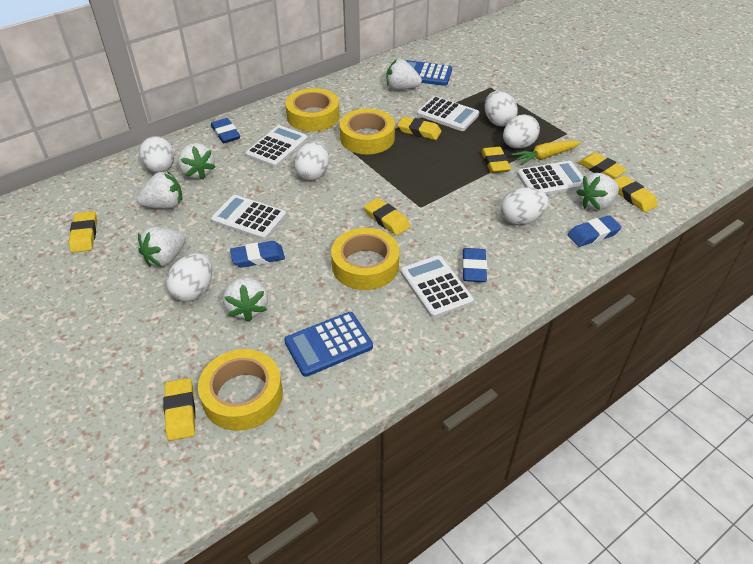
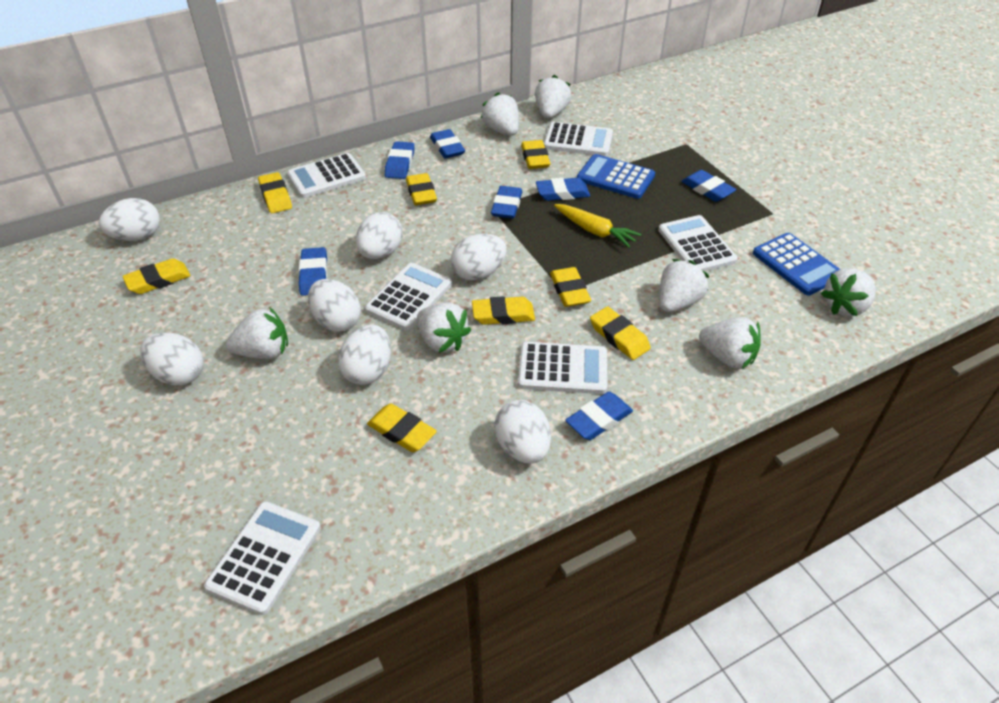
blue eraser: [211,118,240,143] [230,241,285,268] [462,248,487,282] [568,215,622,247] = 4 -> [299,247,327,296] [385,141,415,179] [430,129,465,159] [491,186,522,219] [536,178,590,201] [565,392,633,440] [681,170,736,202] = 7
white calculator: [211,195,286,240] [245,125,308,168] [401,255,474,318] [417,96,480,131] [517,161,583,195] = 5 -> [204,501,321,615] [287,153,366,198] [365,263,452,331] [518,342,607,394] [544,122,613,156] [658,215,738,272] = 6
white egg: [139,136,175,173] [166,253,212,302] [294,141,329,181] [485,91,518,127] [501,187,549,225] [503,115,540,149] = 6 -> [99,198,160,241] [140,332,203,386] [308,279,361,332] [338,324,391,385] [356,212,403,259] [451,234,507,281] [494,400,551,464] = 7
white strawberry: [137,171,183,209] [138,227,186,267] [178,143,216,180] [223,276,268,322] [387,59,422,90] [577,173,619,211] = 6 -> [226,307,288,359] [417,303,471,353] [481,92,519,136] [535,75,572,118] [659,259,709,312] [699,317,761,369] [821,268,876,316] = 7
yellow eraser: [69,211,97,253] [164,378,195,441] [364,198,410,236] [397,116,441,140] [481,147,511,173] [578,153,627,179] [614,175,658,212] = 7 -> [122,258,191,294] [258,172,292,213] [367,403,437,452] [406,173,437,205] [472,296,535,325] [521,140,550,169] [550,267,591,307] [590,306,651,360] = 8
yellow tape: [198,349,283,431] [285,88,340,132] [331,228,399,290] [340,109,395,154] = 4 -> none = 0

